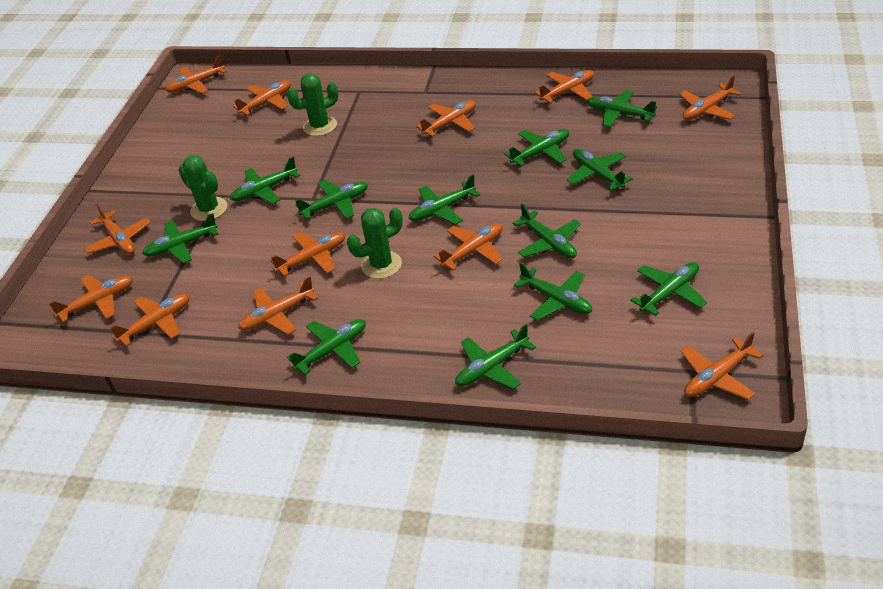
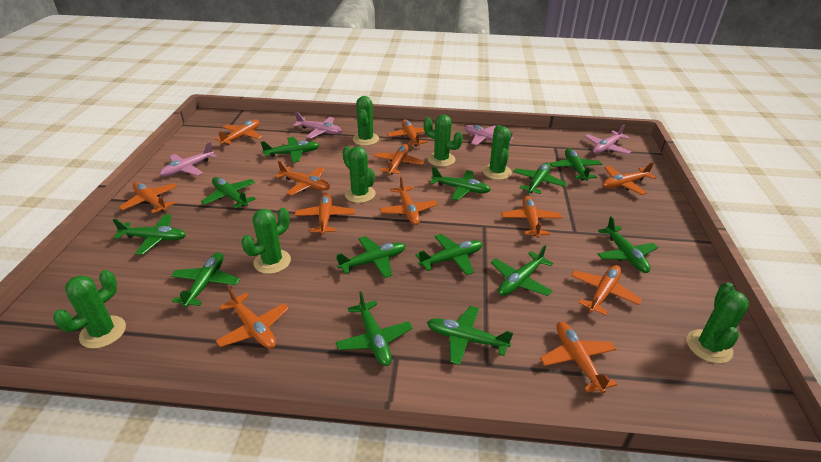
green cactus: [178,155,227,221] [287,73,338,136] [347,208,403,279] = 3 -> [53,270,126,349] [241,208,291,274] [342,146,376,203] [353,96,379,146] [424,115,463,167] [483,125,512,180] [687,282,749,363] = 7
green plane: [142,213,218,263] [230,157,300,204] [287,319,366,375] [295,180,368,220] [409,175,480,225] [455,324,536,389] [504,129,569,166] [513,203,581,258] [514,263,592,321] [567,149,633,191] [587,90,657,127] [630,262,707,316] = 12 -> [113,214,186,255] [171,252,240,308] [201,177,256,208] [261,137,319,163] [336,236,406,278] [336,291,412,366] [415,234,483,275] [427,306,513,365] [430,167,491,200] [491,245,553,296] [513,162,567,194] [550,148,602,181] [597,216,658,273] = 13
pink plane: none = 0 -> [159,142,217,177] [293,112,342,139] [464,125,514,146] [584,124,631,154] = 4

